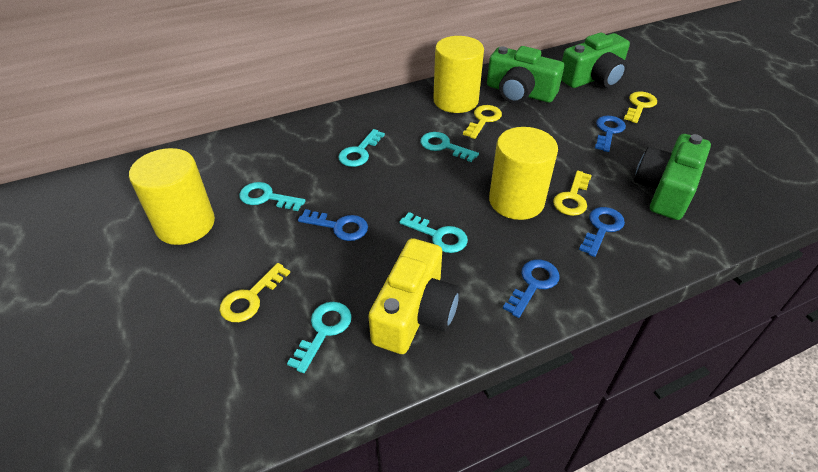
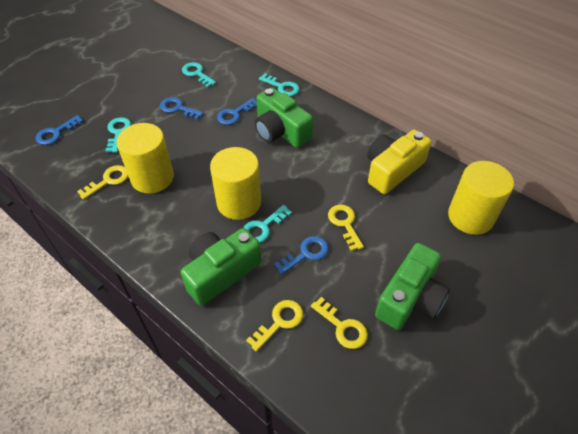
turquoise key: [239,182,305,211] [287,302,351,373] [338,129,385,167] [399,212,468,253] [420,132,479,162] = 5 -> [106,117,131,153] [182,62,216,87] [243,205,292,243] [259,73,300,96] = 4

